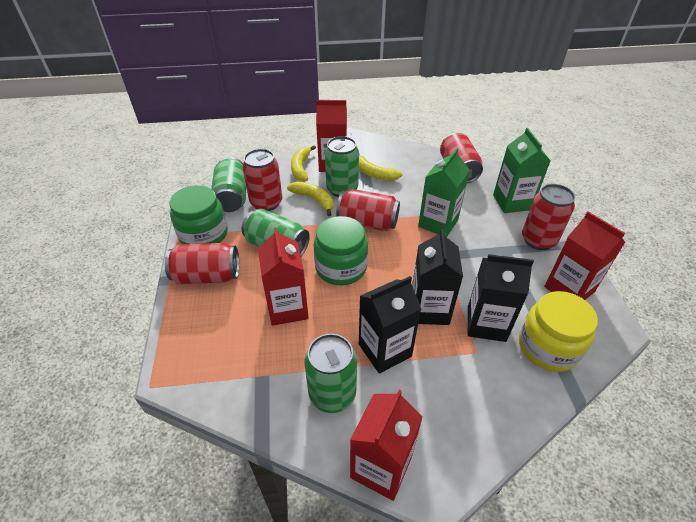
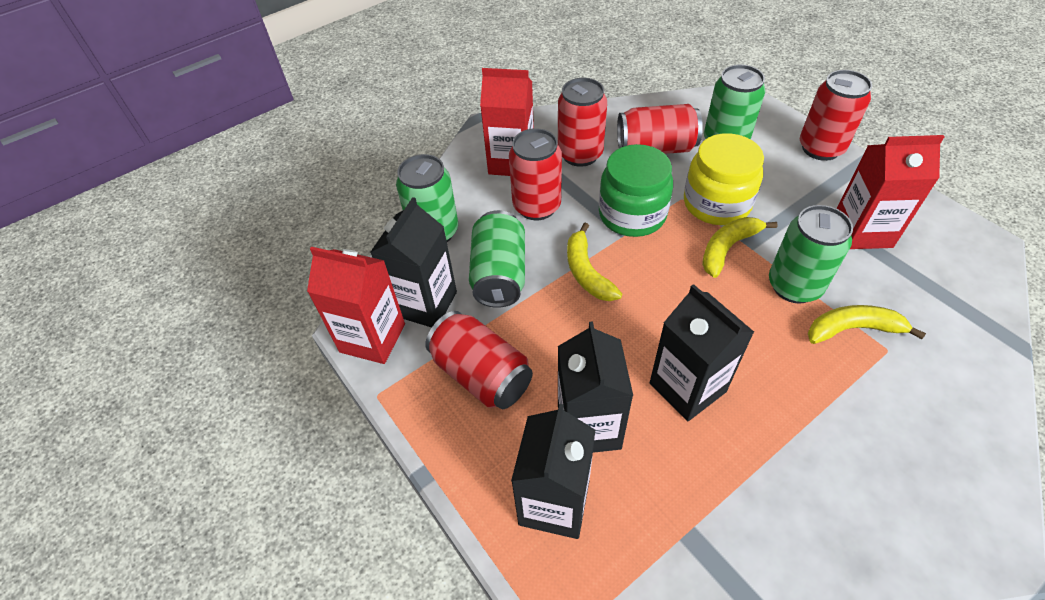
black carton: [359,276,421,374] [412,229,463,325] [468,254,534,342] = 3 -> [370,197,457,327] [511,404,595,539] [558,321,633,453] [650,284,754,421] = 4
green carton: [418,148,470,237] [493,128,551,213] = 2 -> none = 0
green jar: [170,185,227,244] [314,216,368,285] = 2 -> [599,144,673,237] = 1
red carton: [258,227,309,326] [316,100,347,172] [350,390,423,501] [544,212,625,300] = 4 -> [307,247,405,364] [480,68,534,176] [836,135,944,249] = 3

